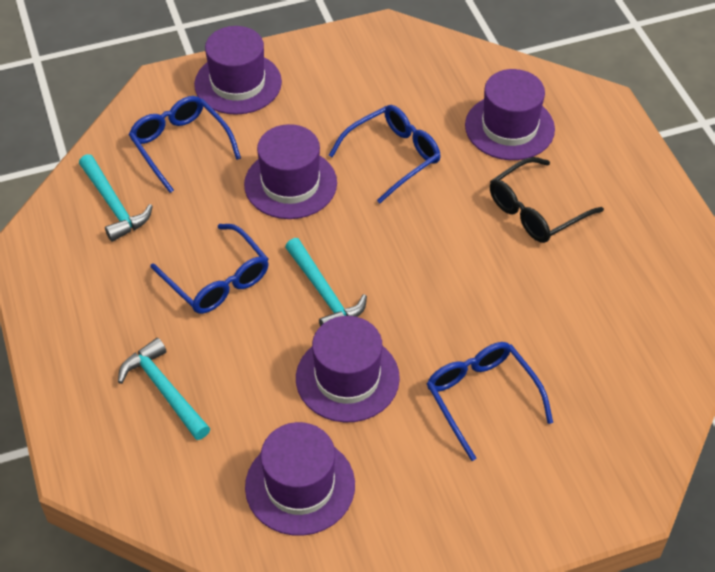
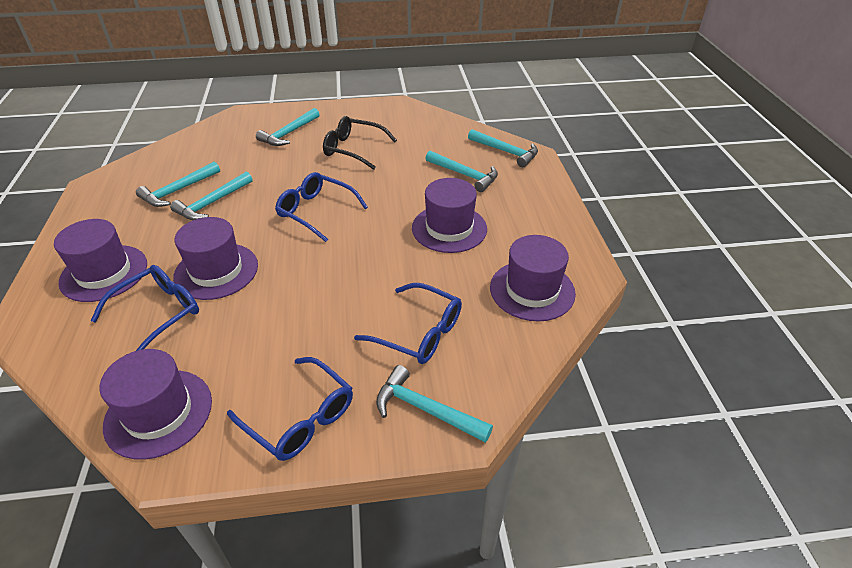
turquoise hammer: [79,154,153,242] [118,338,210,440] [285,238,367,326] = 3 -> [136,162,220,207] [170,172,253,220] [256,108,320,146] [376,365,493,443] [425,151,498,192] [468,129,538,167] = 6

